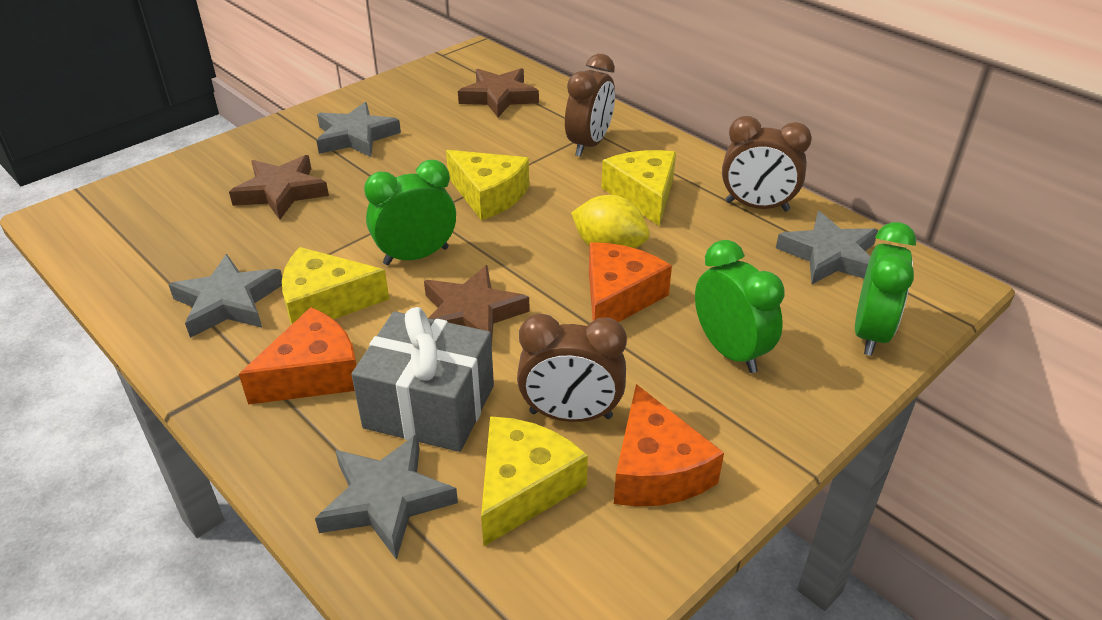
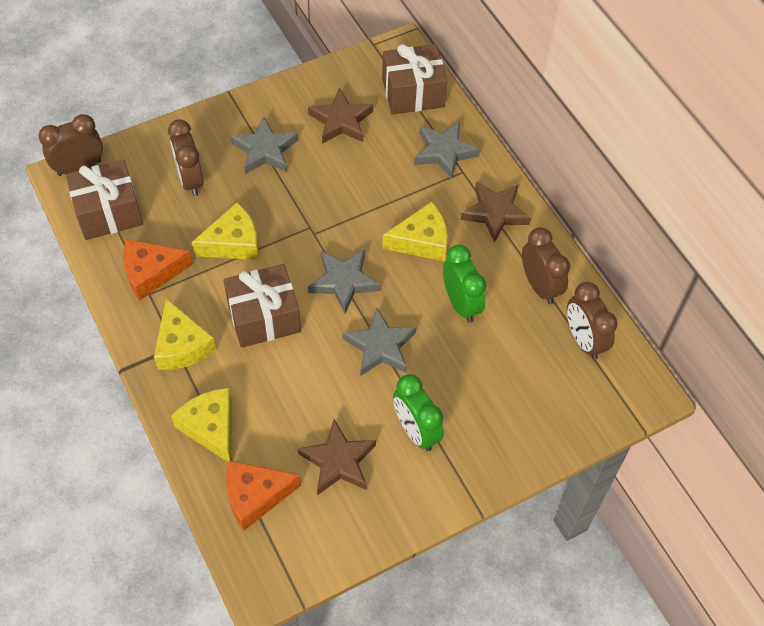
brown clock: [517,314,627,422] [565,54,615,157] [722,116,812,212] = 3 -> [39,114,103,176] [168,119,204,197] [522,227,570,304] [567,282,618,360] = 4
brown gift: none = 0 -> [66,160,143,240] [223,264,301,348] [382,44,448,115] = 3
green clock: [364,160,456,265] [695,240,785,373] [855,222,916,356] = 3 -> [393,374,444,451] [443,245,486,323] = 2
grey gift: [351,307,494,452] = 1 -> none = 0
orange cheese: [239,307,357,405] [589,242,672,322] [614,384,724,507] = 3 -> [123,239,193,301] [226,460,301,530] = 2
yellow lemon: [571,195,649,248] = 1 -> none = 0

